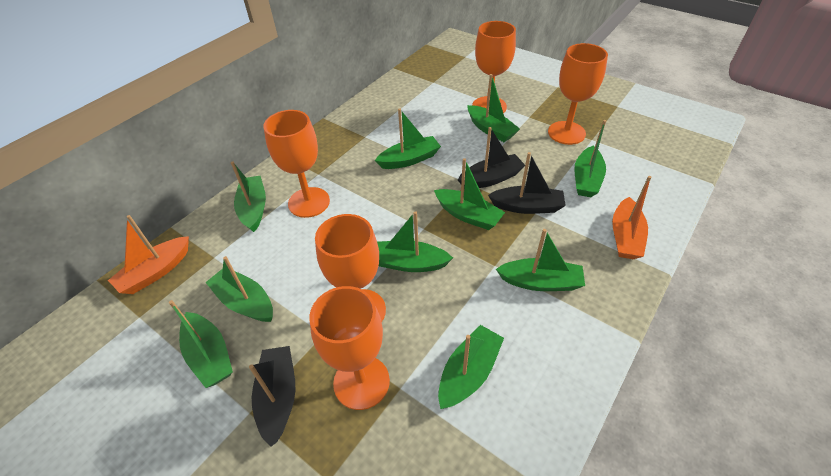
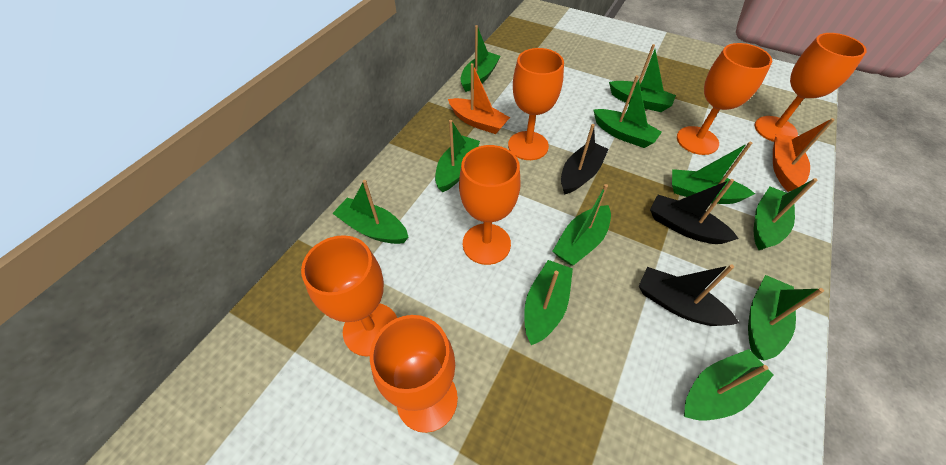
green boat: [169,300,233,388] [205,256,273,322] [231,162,266,232] [375,109,441,169] [377,211,453,272] [434,158,505,230] [438,325,504,409] [467,74,520,142] [496,229,585,291] [574,120,606,197] = 10 -> [332,180,409,244] [435,120,480,192] [460,25,501,92] [524,260,573,345] [553,184,611,265] [593,75,662,148] [609,44,676,112] [672,142,755,204] [684,349,773,421] [748,275,824,361] [754,178,818,250] = 11
orange goblet: [263,110,330,218] [309,286,390,410] [315,214,386,322] [472,21,516,113] [548,43,608,145] = 5 -> [301,235,397,356] [370,315,458,433] [459,145,521,265] [508,48,564,160] [677,43,772,155] [755,33,867,142] = 6

